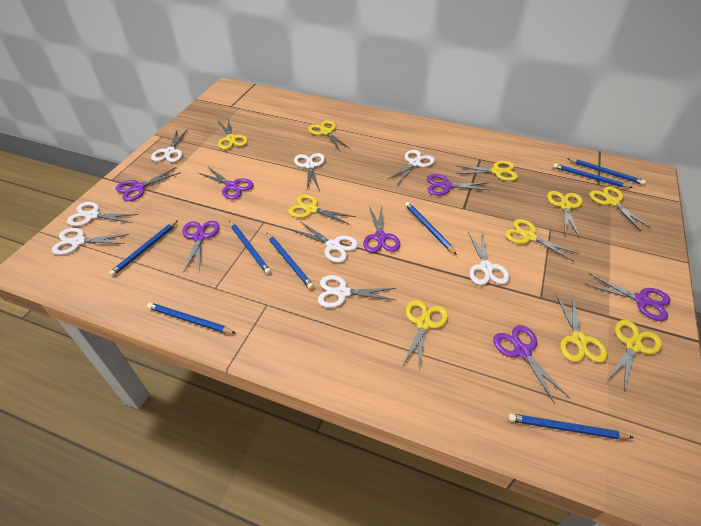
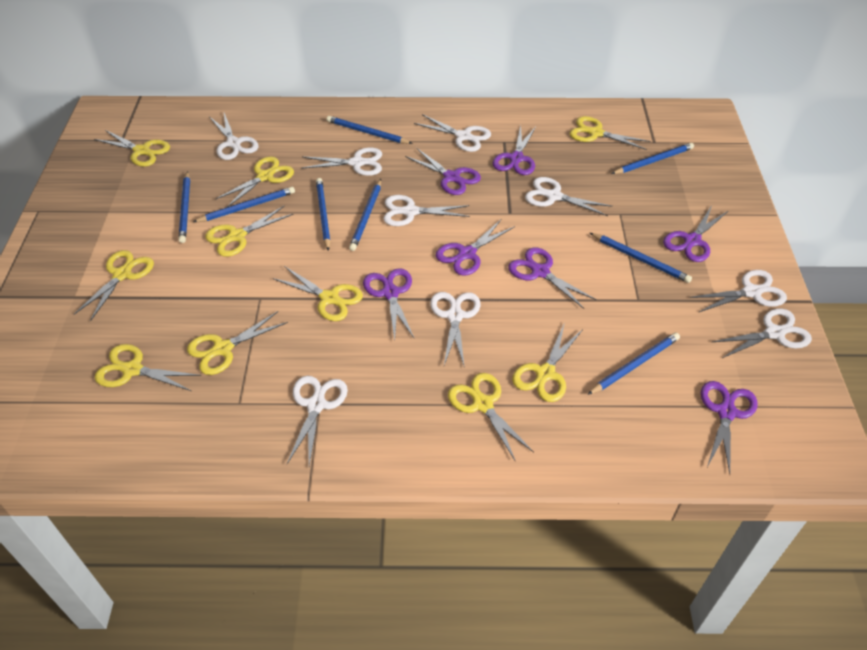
white scissors: [52,228,129,255] [67,202,139,226] [151,129,188,162] [292,221,358,263] [294,153,325,191] [318,275,396,308] [387,150,435,184] [468,232,510,285] = 8 -> [210,113,258,160] [287,376,348,466] [301,148,382,176] [383,195,470,226] [414,114,491,152] [430,292,481,368] [525,177,613,216] [690,270,787,312] [712,309,812,358] = 9

